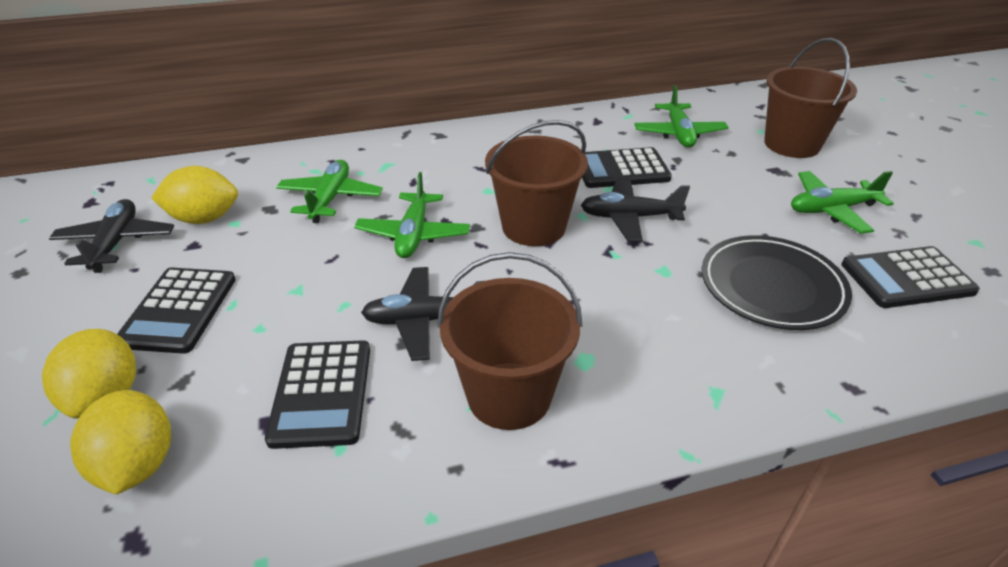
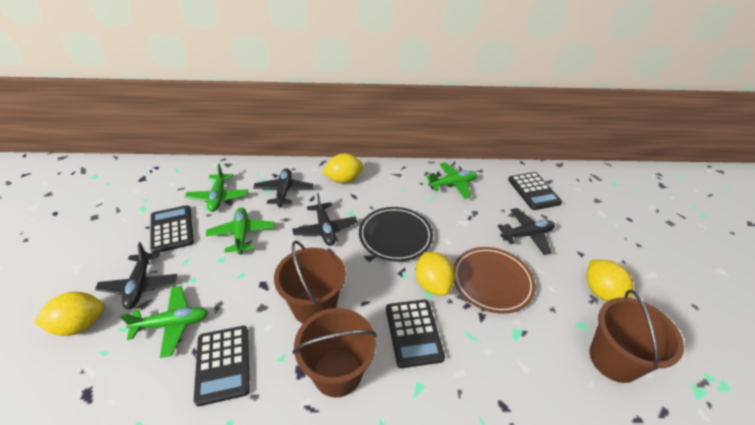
black plane: [49,199,174,273] [361,267,483,361] [581,177,690,242] = 3 -> [95,242,177,309] [253,168,314,208] [292,193,358,246] [498,208,555,255] = 4
brown plate: none = 0 -> [453,247,536,314] = 1
yellow lemon: [42,329,136,419] [70,390,171,494] [151,166,238,224] = 3 -> [34,292,105,336] [322,154,364,183] [415,252,455,296] [586,260,633,302] = 4

